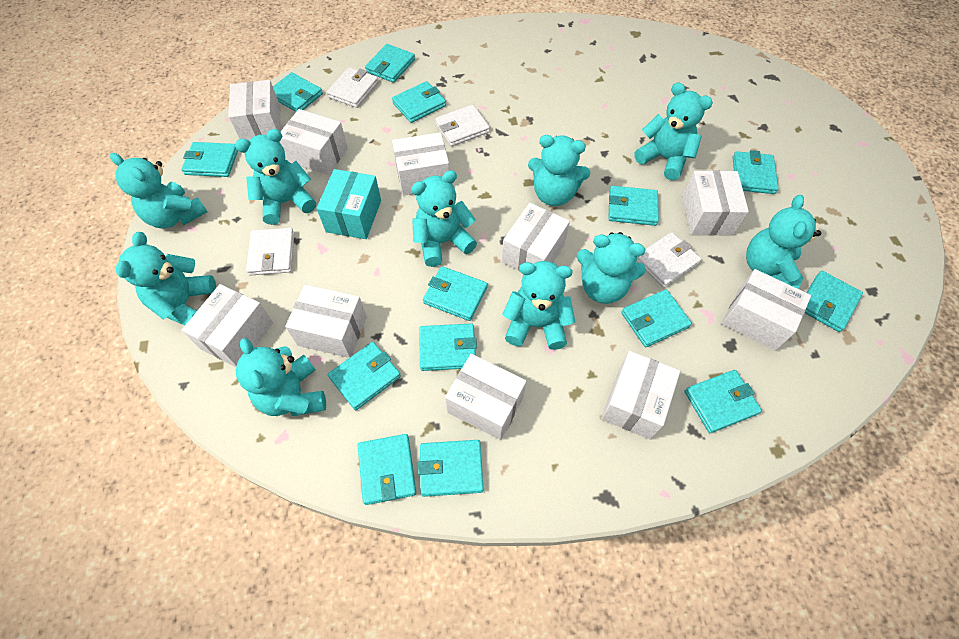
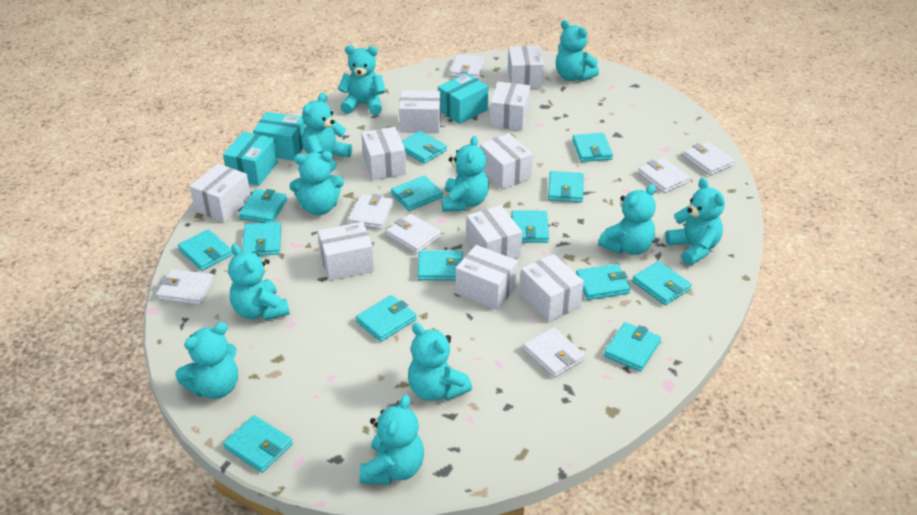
turquoise box: [317,169,381,239] = 1 -> [223,132,278,186] [253,112,305,161] [438,73,488,124] = 3
turquoise teddy bear: [110,153,208,228] [116,232,216,326] [235,129,316,225] [236,338,326,416] [411,170,477,267] [502,261,575,350] [528,135,590,206] [577,232,646,304] [634,83,713,180] [746,195,821,289] = 10 -> [175,322,238,399] [228,244,290,321] [289,151,344,215] [302,92,352,173] [338,45,386,115] [359,394,424,485] [408,323,472,401] [442,136,489,212] [556,20,599,82] [598,184,656,255] [665,178,725,266] = 11
white wallet: [246,228,295,275] [327,67,378,108] [435,105,490,146] [636,232,701,288] = 4 -> [156,269,214,305] [348,194,394,229] [386,214,441,254] [450,54,485,79] [523,327,585,378] [638,158,690,193] [683,141,735,176] = 7

